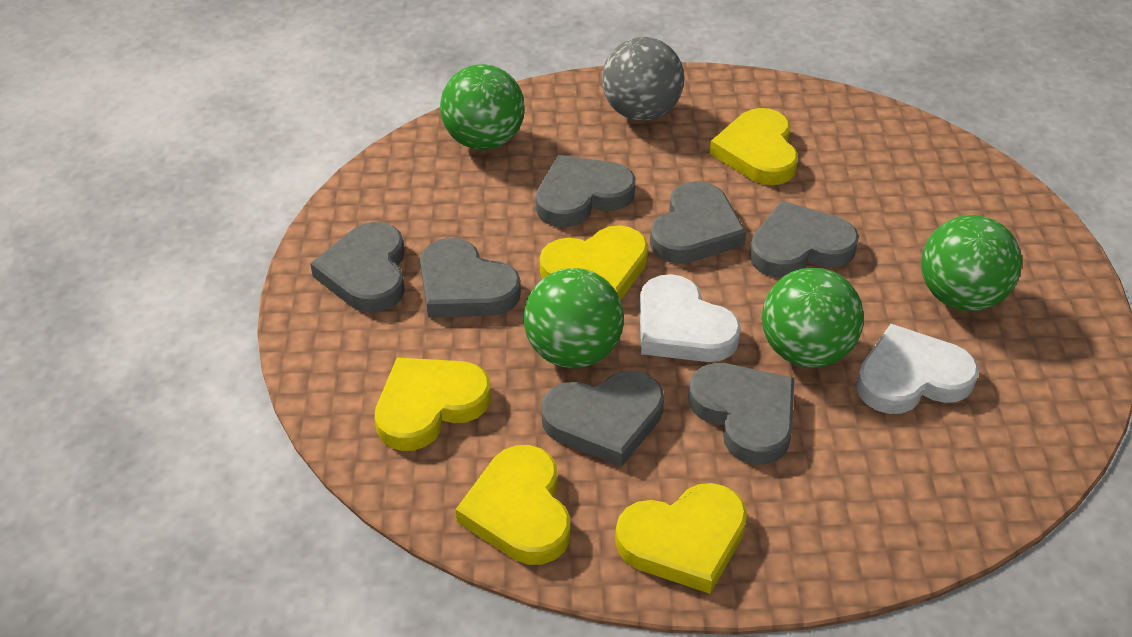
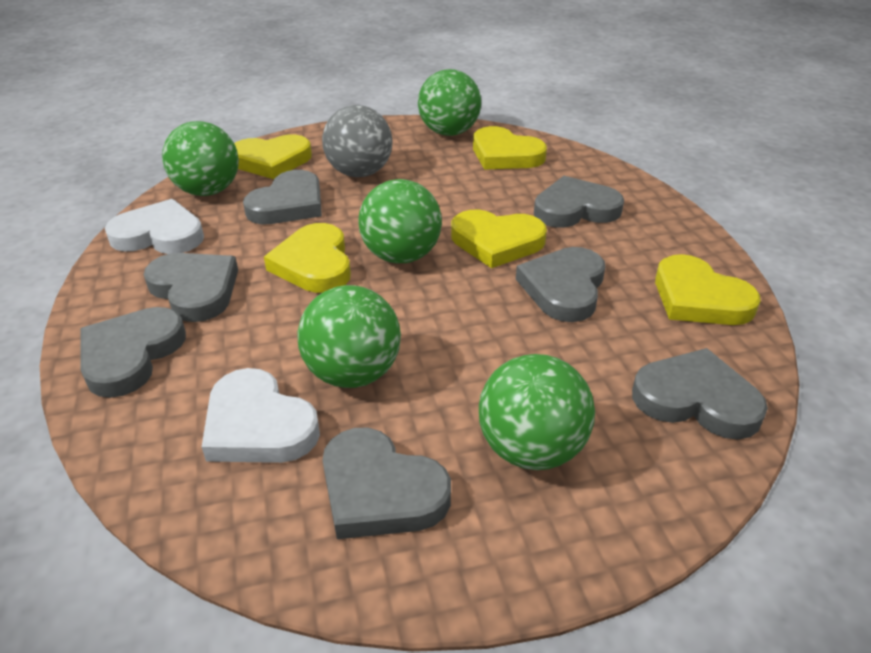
green ball: [440,64,525,150] [524,268,624,369] [762,267,864,368] [921,215,1022,311] = 4 -> [162,121,239,196] [297,285,401,388] [358,179,442,263] [418,69,481,136] [479,354,595,470] = 5

